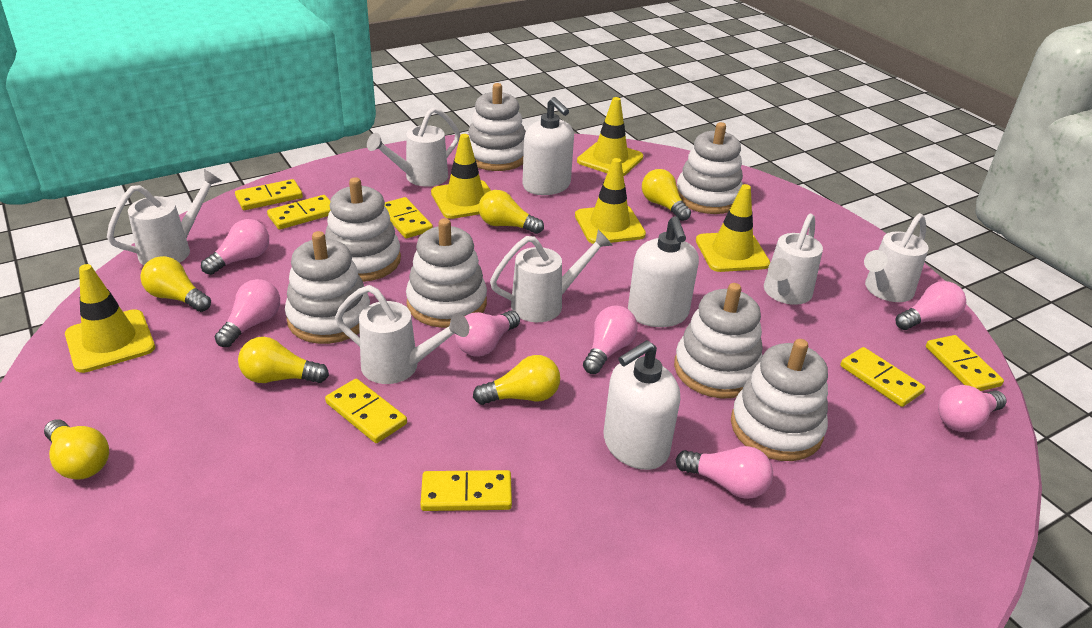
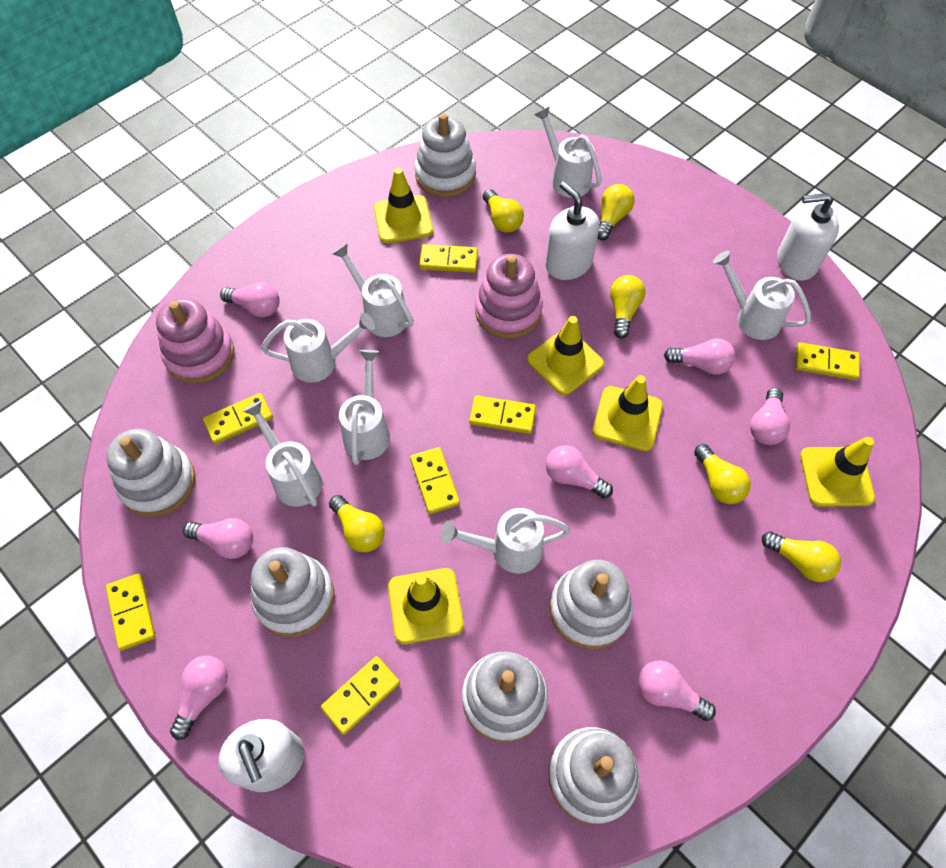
pink stacking toy: none = 0 -> [156,298,234,384] [475,254,543,339] = 2
white stacking toy: [285,231,370,344] [325,177,401,282] [406,218,487,328] [468,83,525,171] [674,283,763,398] [677,122,743,214] [731,339,828,461] = 7 -> [106,429,195,517] [251,547,334,637] [415,113,476,197] [462,652,548,743] [548,727,640,824] [550,560,633,649] = 6
white watering can: [107,169,222,265] [335,285,469,384] [367,107,460,187] [490,229,613,322] [764,213,823,305] [864,213,929,302] = 6 -> [243,401,322,507] [261,313,375,383] [332,244,414,337] [339,350,390,465] [440,508,570,573] [535,106,602,198] [713,251,811,340] = 7

